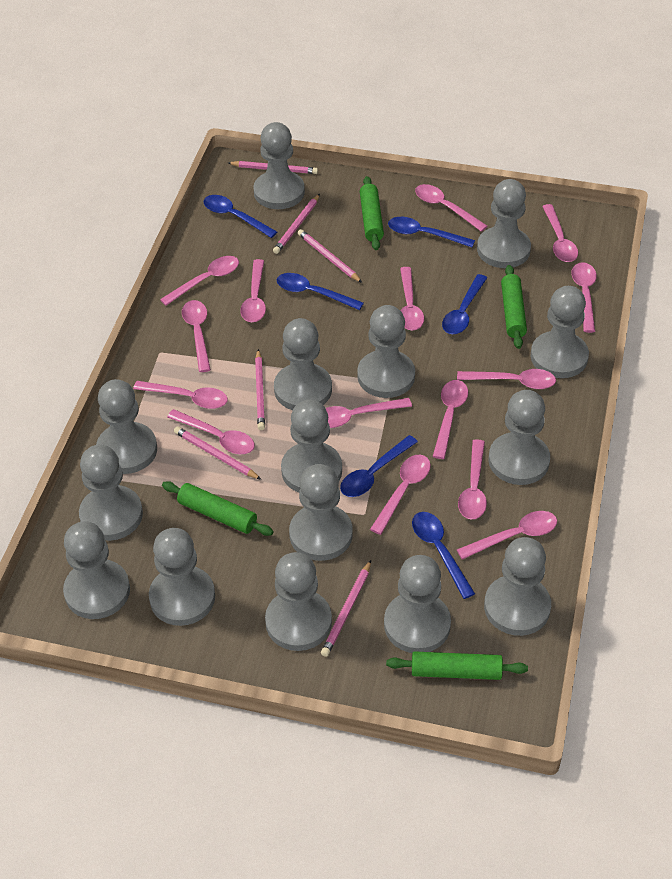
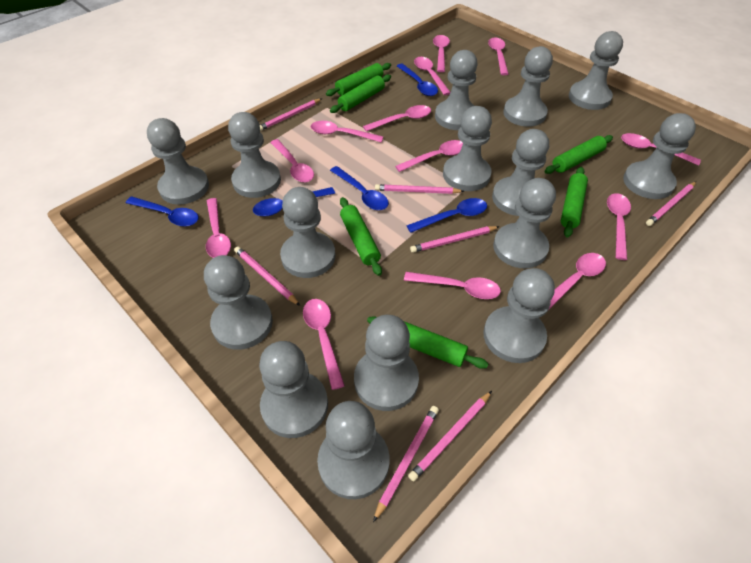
blue spoon: [204,195,277,238] [277,273,364,310] [340,435,418,497] [388,217,475,247] [412,512,475,599] [442,274,487,334] = 6 -> [126,196,199,227] [253,187,335,216] [330,166,389,210] [397,64,438,96] [406,198,487,233] = 5
green rolling pin: [162,481,274,536] [360,176,384,250] [386,651,528,680] [501,265,527,349] = 4 -> [326,63,391,96] [330,74,391,113] [340,197,382,276] [367,316,488,369] [545,135,613,174] [561,167,588,238] = 6
pink pencil: [174,427,262,480] [228,161,318,174] [255,349,265,430] [273,194,320,254] [298,229,362,283] [321,560,371,657] = 6 -> [234,246,300,306] [260,99,321,131] [373,406,439,522] [375,184,464,194] [408,391,492,482] [410,226,500,253] [646,182,696,226] = 7
pink spoon: [133,381,228,409] [160,256,239,306] [167,409,255,454] [182,300,211,372] [240,259,266,322] [326,398,412,428] [370,455,431,535] [400,267,424,330] [415,184,488,232] [432,380,468,459] [457,369,556,389] [457,511,557,560] [458,439,487,519] [542,204,578,262] [571,262,597,333] = 15 -> [206,198,231,258] [270,139,314,183] [303,299,345,390] [311,121,383,143] [363,105,431,132] [395,140,463,172] [404,272,501,299] [414,57,451,95] [433,35,450,72] [488,37,509,75] [548,253,606,310] [607,193,631,260] [621,133,701,166] = 13

